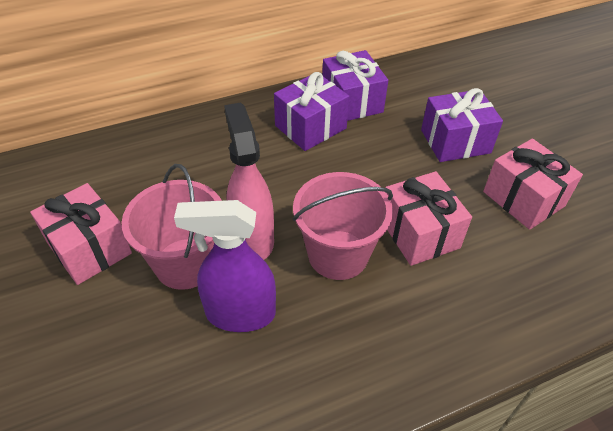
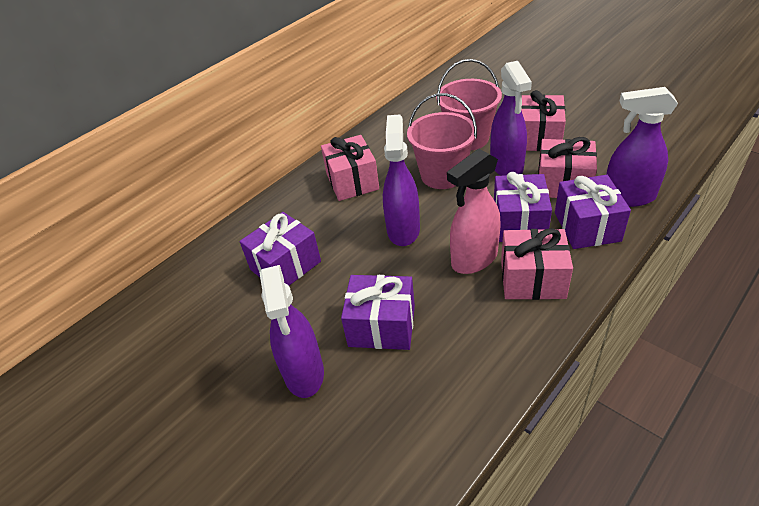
pink gift: [30,183,132,285] [385,171,472,266] [483,139,583,230] = 3 -> [321,135,379,201] [501,228,573,300] [521,90,566,151] [538,137,597,198] = 4
purple gift: [274,72,349,151] [322,50,388,121] [421,88,503,162] = 3 -> [239,212,321,286] [341,275,415,350] [494,172,552,242] [555,175,631,249] = 4
purple spray bottle: [174,200,276,332] = 1 -> [260,265,324,398] [383,115,420,246] [490,61,532,176] [606,87,678,207] = 4

